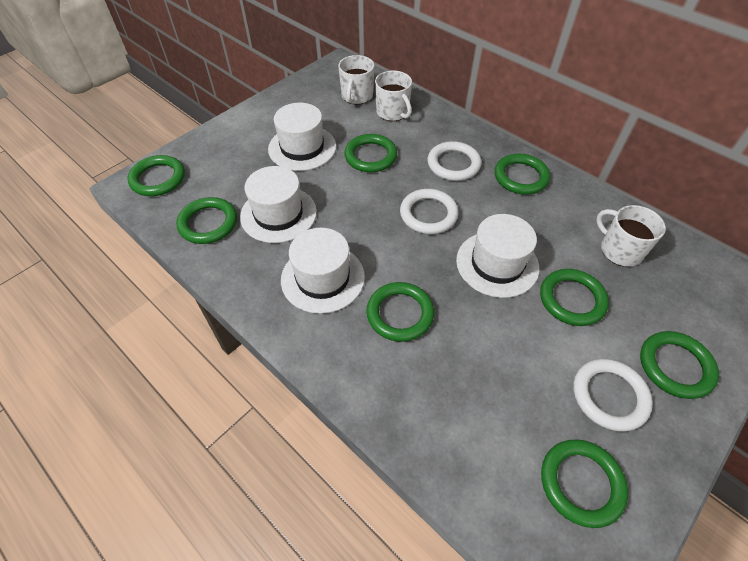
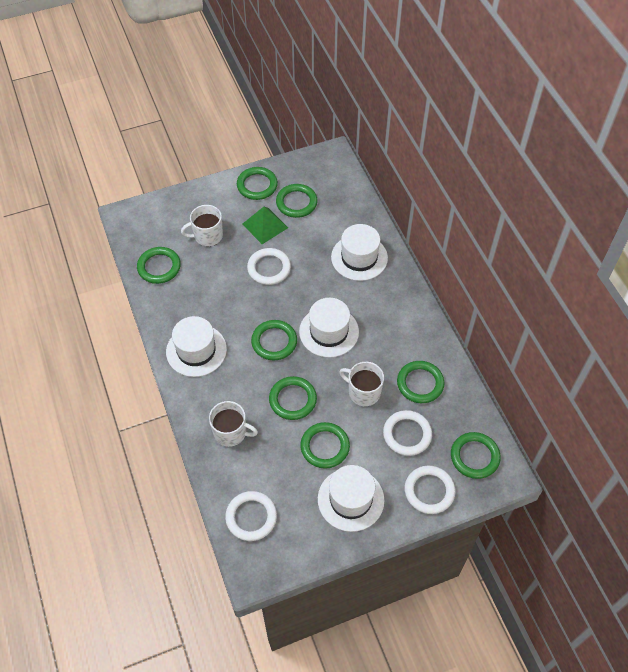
green pyramid: none = 0 -> [243,207,288,244] = 1
white ring: [400,189,459,234] [427,141,481,181] [573,359,653,432] = 3 -> [225,491,277,541] [247,248,291,285] [383,410,432,456] [405,466,455,514] = 4

